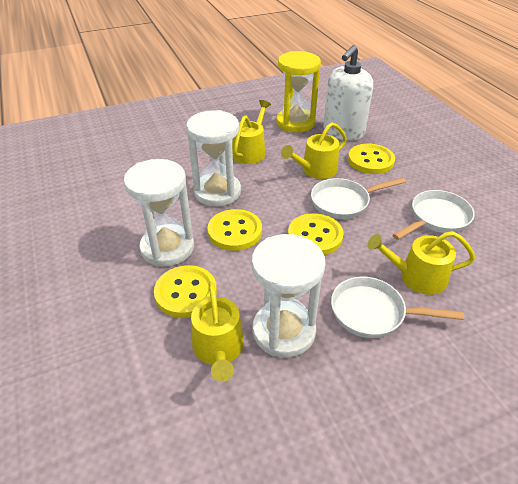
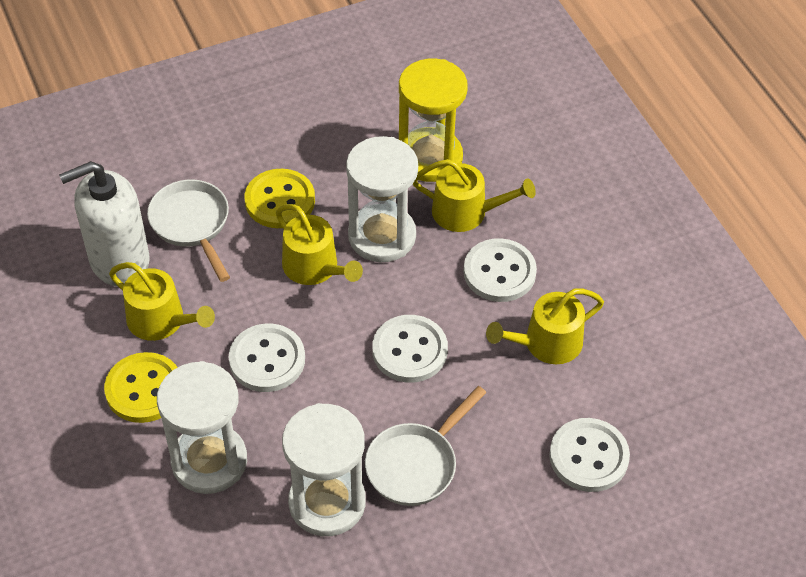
white button: none = 0 -> [229,324,305,392] [372,315,448,383] [464,238,537,302] [549,418,630,492] = 4
white pan: [311,177,406,219] [331,276,464,338] [393,190,475,240] = 3 -> [147,180,230,282] [365,386,486,506] = 2
yellow button: [154,265,217,318] [208,209,262,251] [288,213,344,255] [348,144,395,174] = 4 -> [104,352,178,423] [244,169,315,228] = 2

